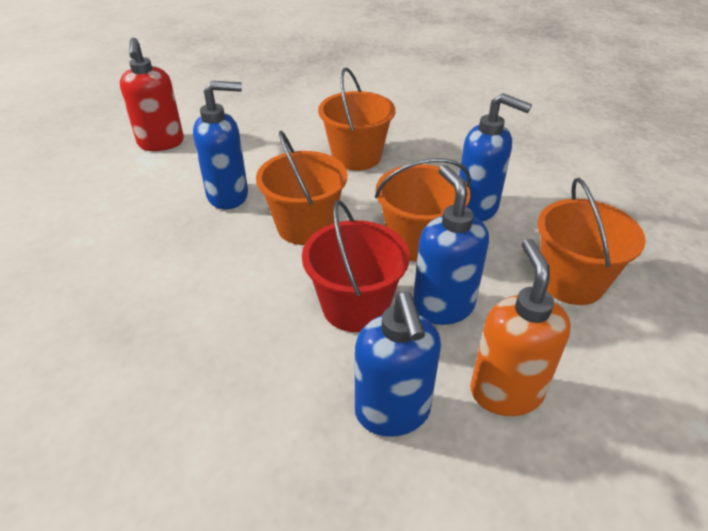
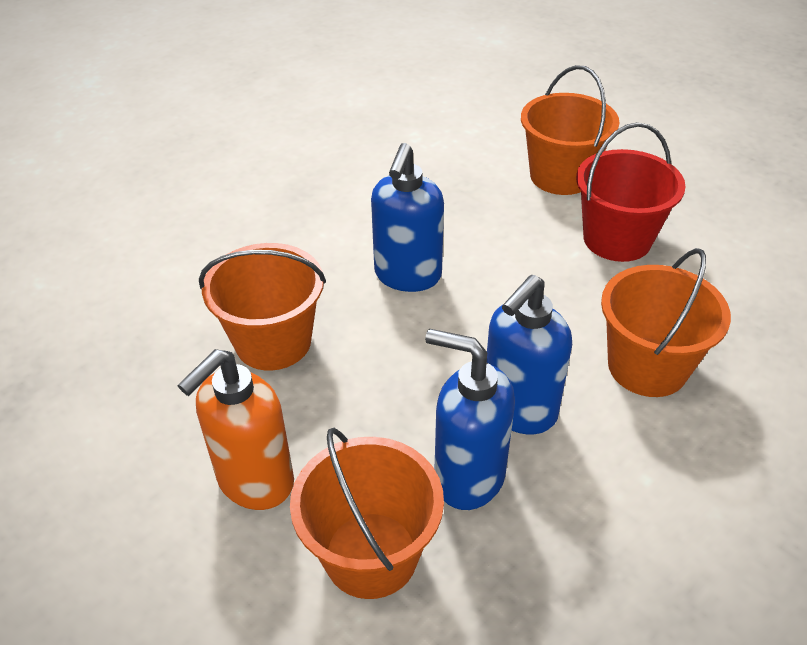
blue soap dispenser: [193,81,248,209] [355,292,441,437] [413,165,489,325] [459,93,532,222] = 4 -> [371,143,444,292] [425,329,515,510] [487,275,572,434] = 3
red soap dispenser: [120,38,184,151] = 1 -> none = 0

